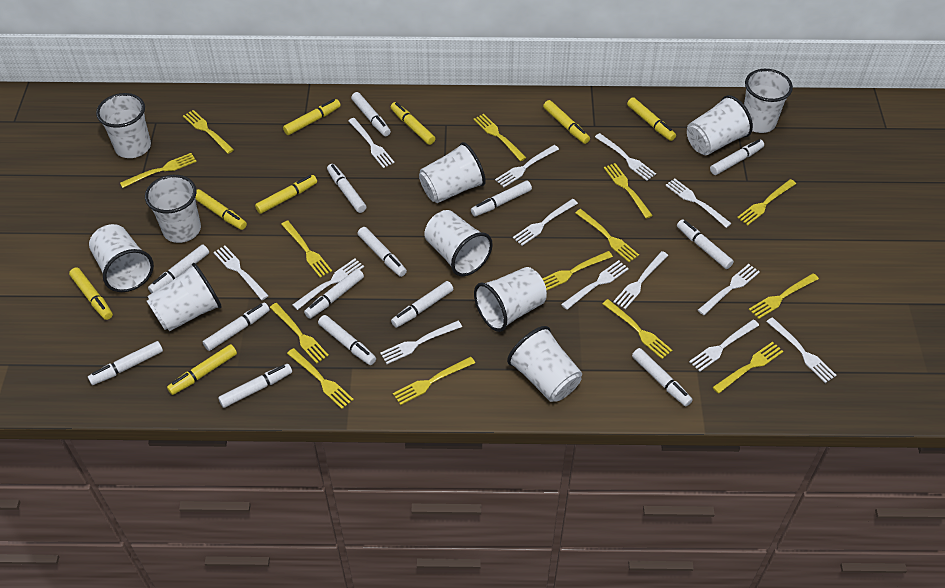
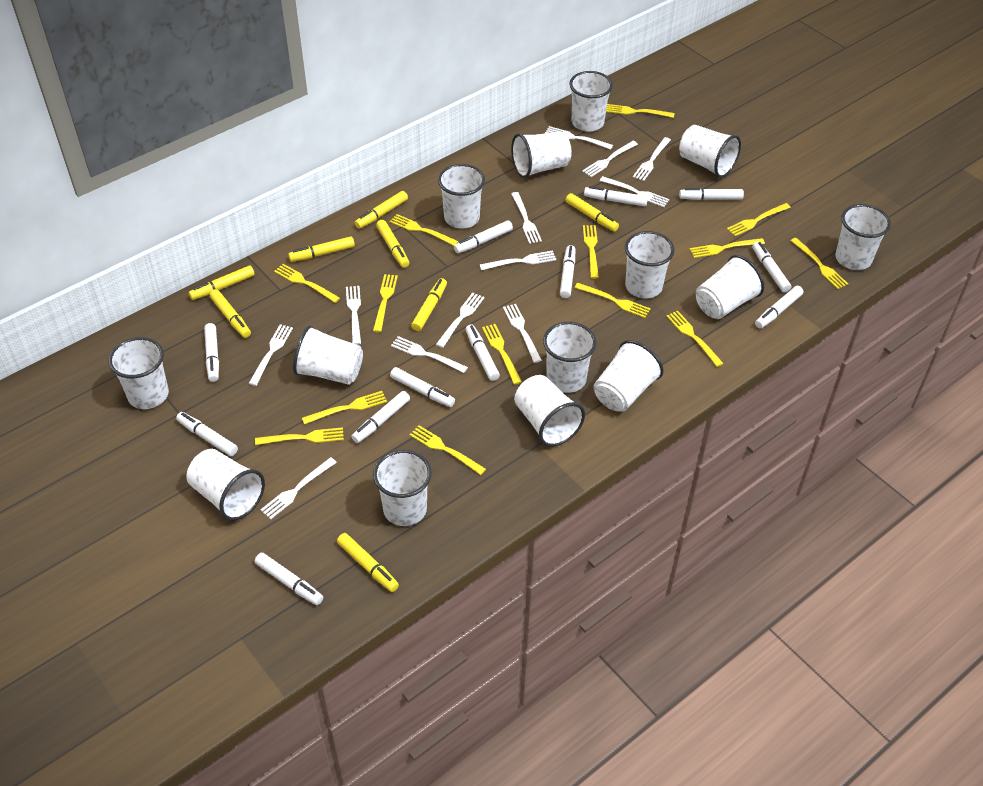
white cup: [89,224,154,292] [96,93,151,158] [145,175,201,243] [147,263,222,332] [419,142,486,203] [424,210,493,276] [474,267,547,332] [507,326,582,402] [687,95,753,155] [744,69,793,133] = 10 -> [108,337,169,409] [186,449,265,521] [293,325,363,385] [373,450,432,526] [438,164,485,229] [511,132,572,178] [514,375,585,447] [543,322,597,393] [569,71,613,132] [594,340,664,412] [625,231,675,298] [679,125,741,178] [696,255,764,319] [835,204,891,270] = 14
white fork: [213,246,269,300] [292,259,364,310] [348,118,395,168] [380,321,462,364] [495,145,559,187] [513,199,578,246] [561,260,629,310] [595,133,656,181] [613,251,668,309] [665,178,732,228] [689,320,759,372] [698,264,760,315] [766,317,836,383] = 13 -> [249,324,293,386] [260,457,337,519] [346,286,361,345] [391,336,468,373] [436,292,485,348] [480,251,556,270] [503,304,542,363] [511,192,542,244] [545,126,613,150] [582,141,638,177] [600,176,670,207] [633,137,671,181] = 12
white marker: [88,341,163,385] [148,245,209,293] [203,302,270,351] [218,364,292,408] [304,269,364,319] [318,315,376,365] [327,164,366,213] [351,92,391,136] [357,227,407,277] [391,281,453,328] [471,181,532,217] [632,348,693,406] [677,219,734,269] [710,139,764,175] = 14 -> [176,412,238,456] [204,323,219,382] [254,553,323,605] [351,391,410,443] [390,367,455,407] [454,220,513,253] [465,324,500,381] [560,245,575,298] [584,186,648,206] [679,188,744,200] [752,242,791,292] [755,286,803,329] = 12

